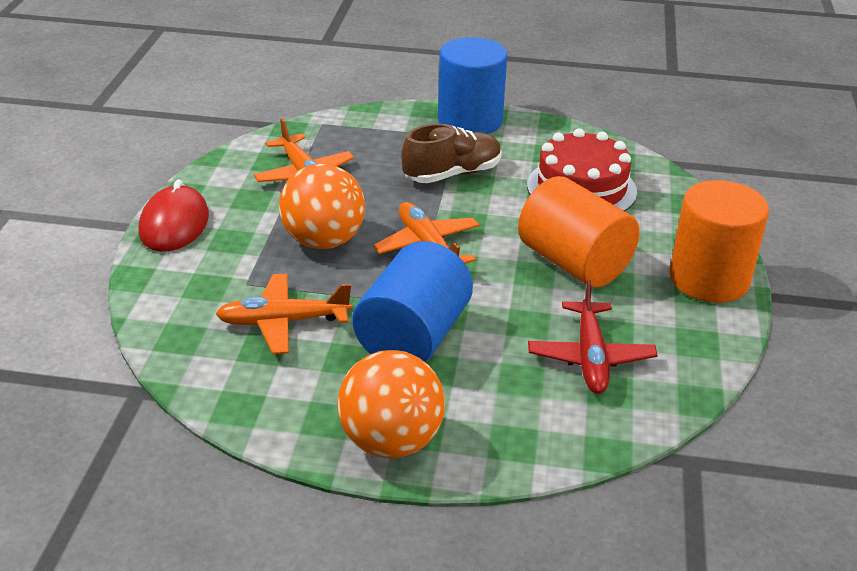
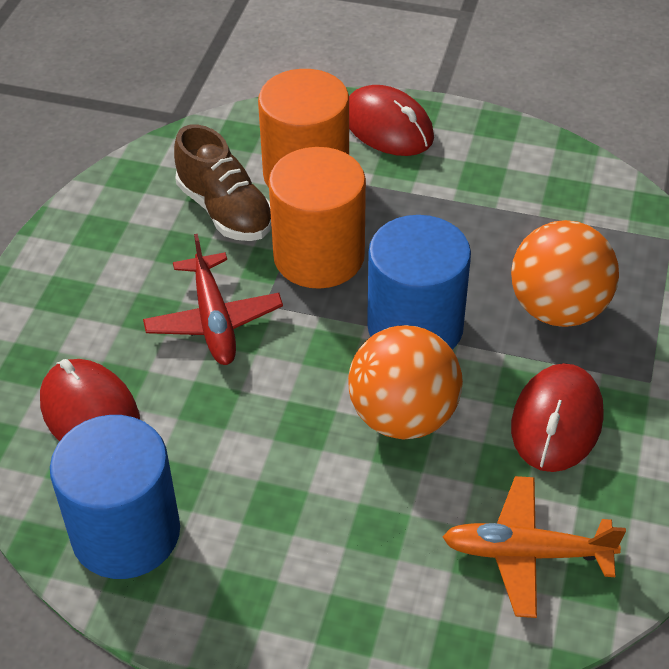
orange plane: [216,274,352,354] [254,118,354,182] [373,202,480,264] = 3 -> [443,476,626,618] = 1
red cake: [527,128,637,211] = 1 -> none = 0
red mouse: [139,179,209,252] = 1 -> [40,359,140,442] [349,85,434,156] [511,363,604,472] = 3

